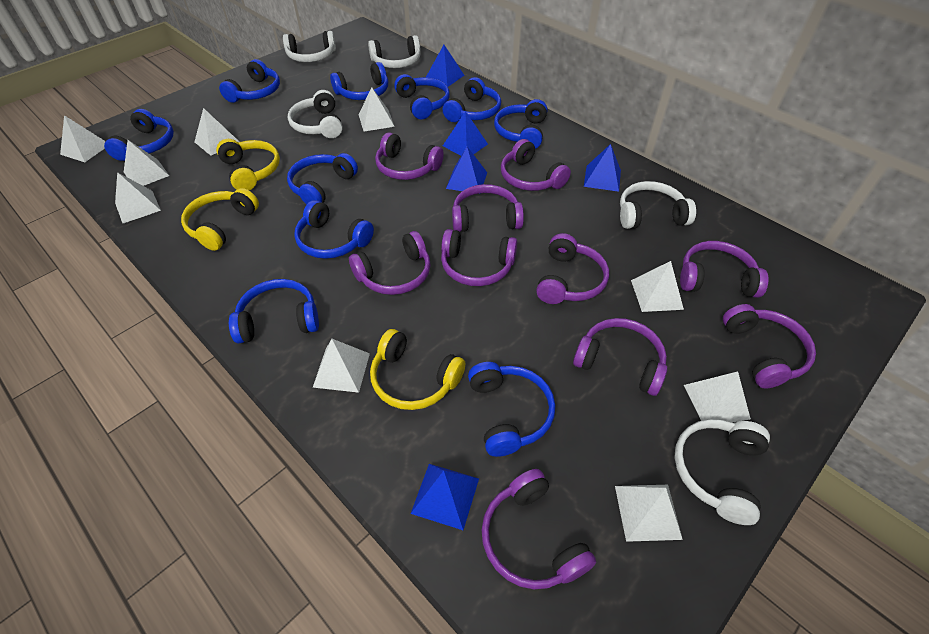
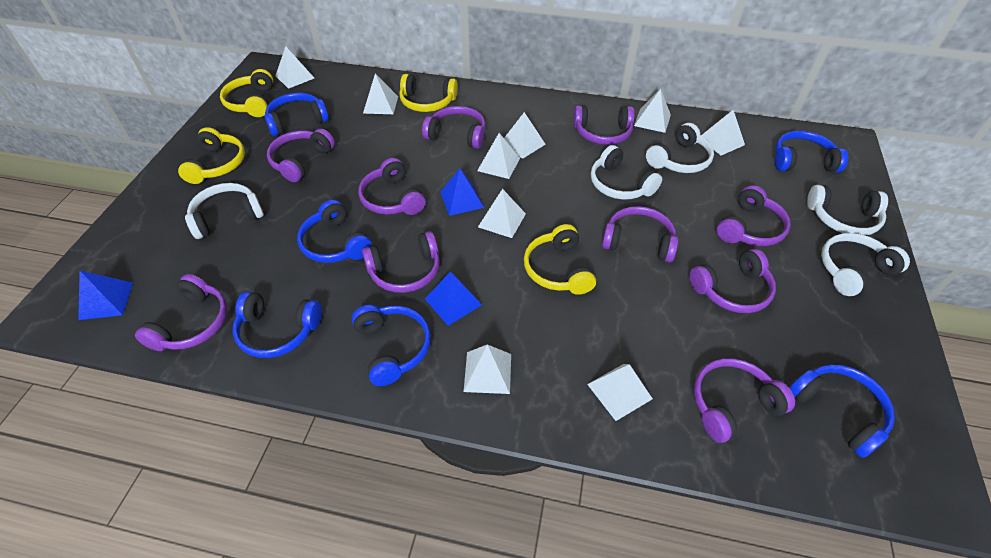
blue headphones: [104,109,174,161] [219,59,280,103] [229,279,319,343] [287,153,358,205] [294,200,374,259] [330,62,388,100] [394,74,450,120] [443,77,501,122] [468,362,555,457] [494,99,547,149] = 10 -> [232,291,322,358] [264,93,329,136] [297,200,372,263] [352,305,431,386] [775,131,848,172] [789,365,895,458] = 6
blue pyramid: [411,464,479,530] [426,45,464,87] [443,111,488,156] [446,147,487,191] [584,144,621,192] = 5 -> [78,271,133,320] [425,272,482,326] [440,168,484,216] = 3
yellow headphones: [181,188,259,251] [216,139,280,191] [370,329,465,410] = 3 -> [178,127,245,184] [220,69,273,117] [399,74,458,112] [524,224,596,295] = 4

